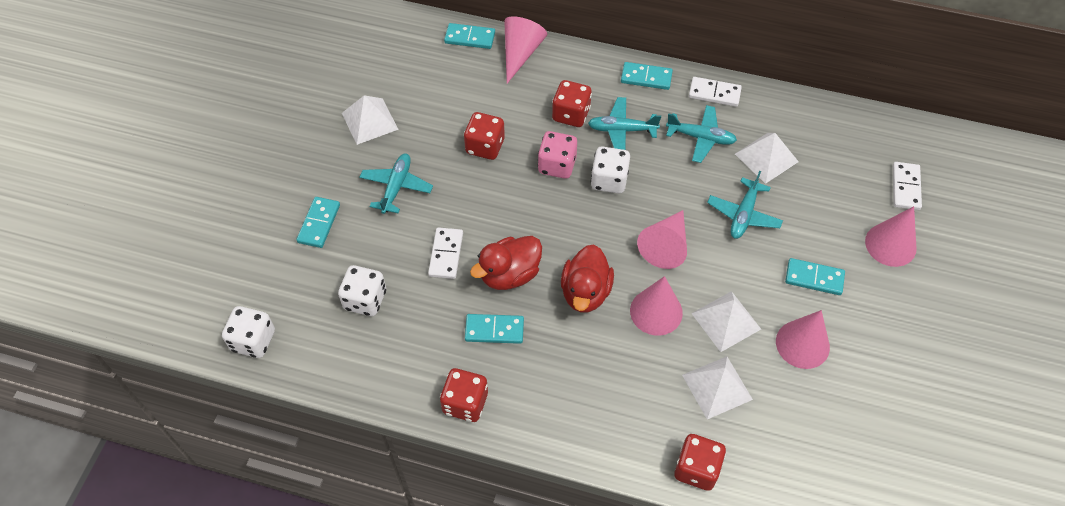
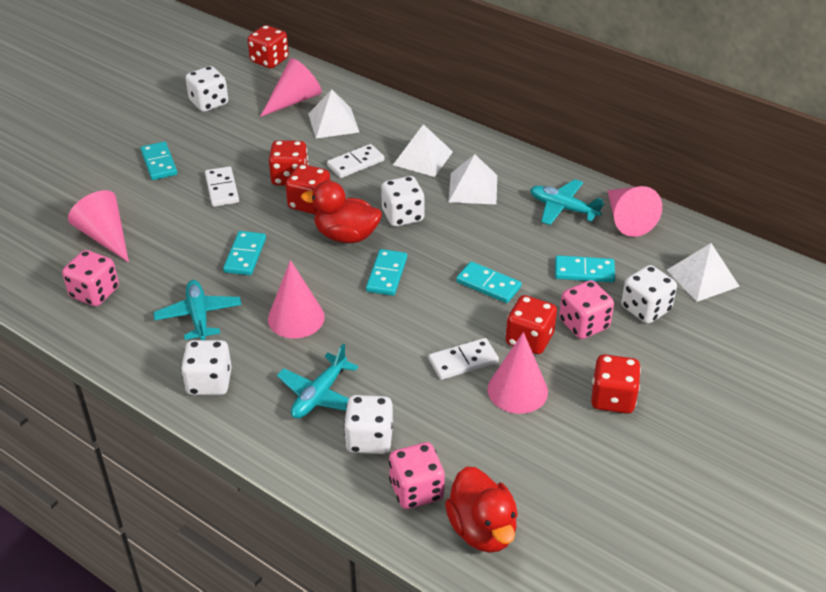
pink dice: [538,131,577,179] = 1 -> [62,250,119,306] [389,442,445,509] [559,280,614,339] = 3
red dice: [440,368,488,422] [464,112,505,160] [552,80,592,127] [675,434,726,491] = 4 -> [248,25,289,68] [269,140,309,185] [286,164,330,214] [506,295,557,354] [591,354,641,414] = 5
turquoise plane: [359,154,433,214] [588,97,661,150] [666,105,737,163] [707,171,783,239] = 4 -> [153,280,241,340] [277,343,358,419] [530,179,604,225] = 3
white dice: [222,306,275,358] [338,265,386,316] [591,146,630,194] = 3 -> [181,340,232,395] [185,66,228,112] [344,395,393,454] [381,176,425,227] [621,265,677,324] = 5

